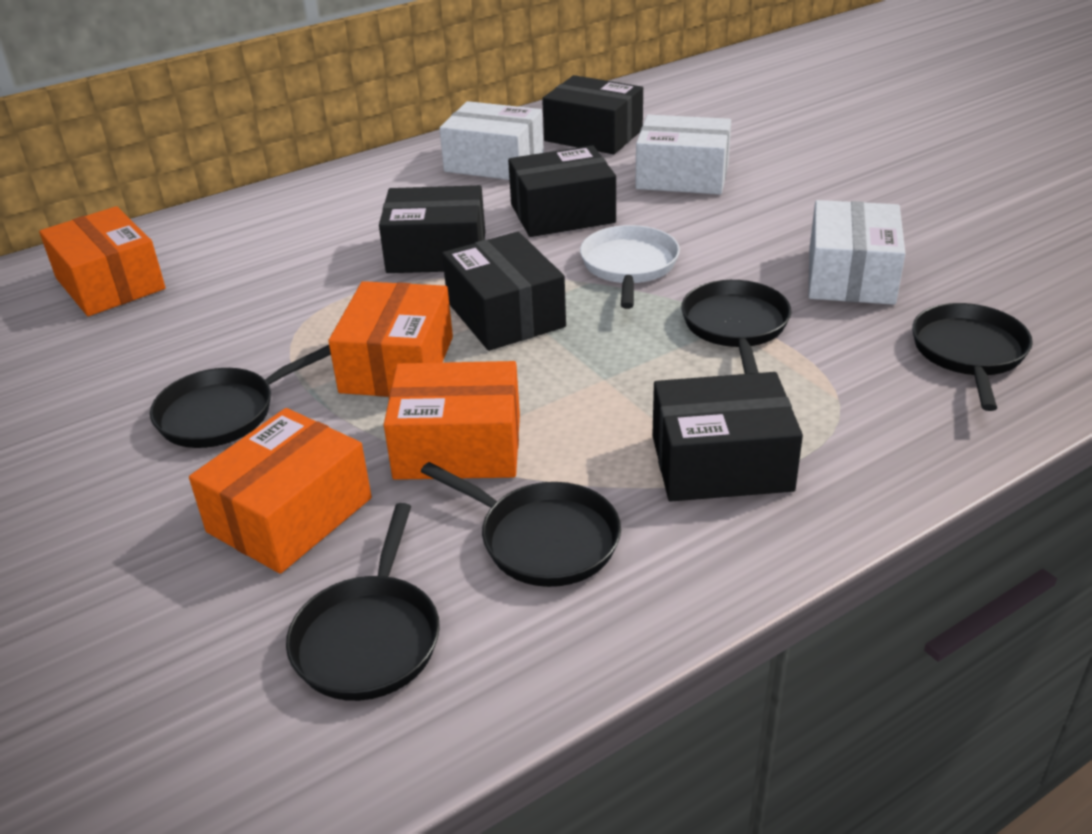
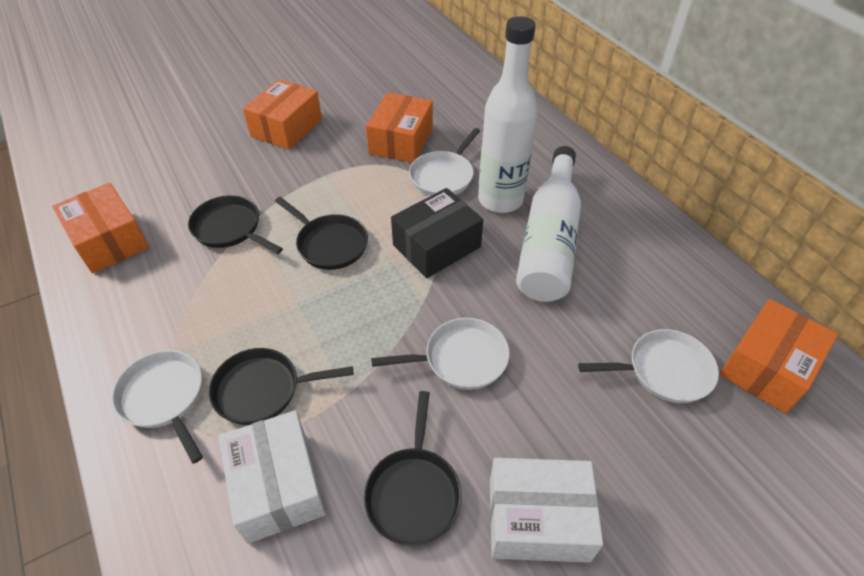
black box: [379,185,485,273] [442,232,566,351] [508,145,616,237] [542,75,643,154] [652,372,803,501] = 5 -> [391,188,483,278] = 1
black pan: [150,345,331,448] [286,503,440,701] [421,462,621,587] [681,280,791,374] [912,303,1033,411] = 5 -> [188,195,283,254] [209,348,353,425] [275,197,368,270] [364,391,462,545] = 4
white bottle: none = 0 -> [478,16,538,213] [516,146,581,302] = 2
white box: [439,101,544,180] [635,115,731,194] [809,200,906,305] = 3 -> [219,410,326,544] [490,458,603,563] = 2
white pan: [580,225,680,309] = 1 -> [111,350,203,464] [371,318,509,390] [409,128,480,196] [578,329,719,403] = 4

